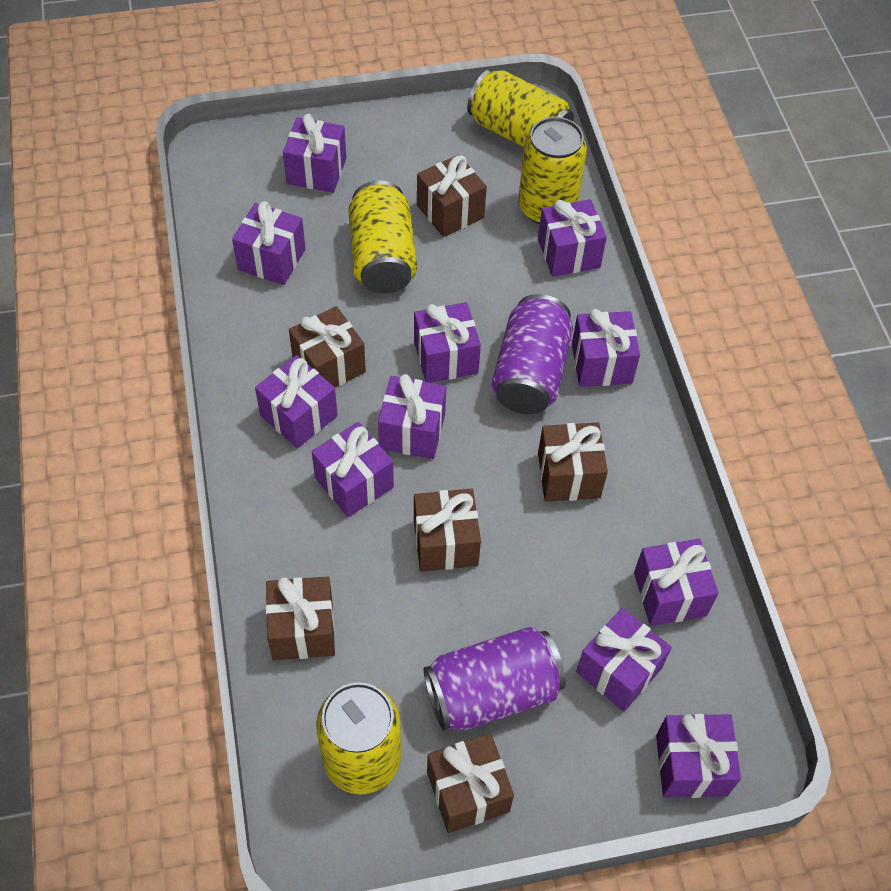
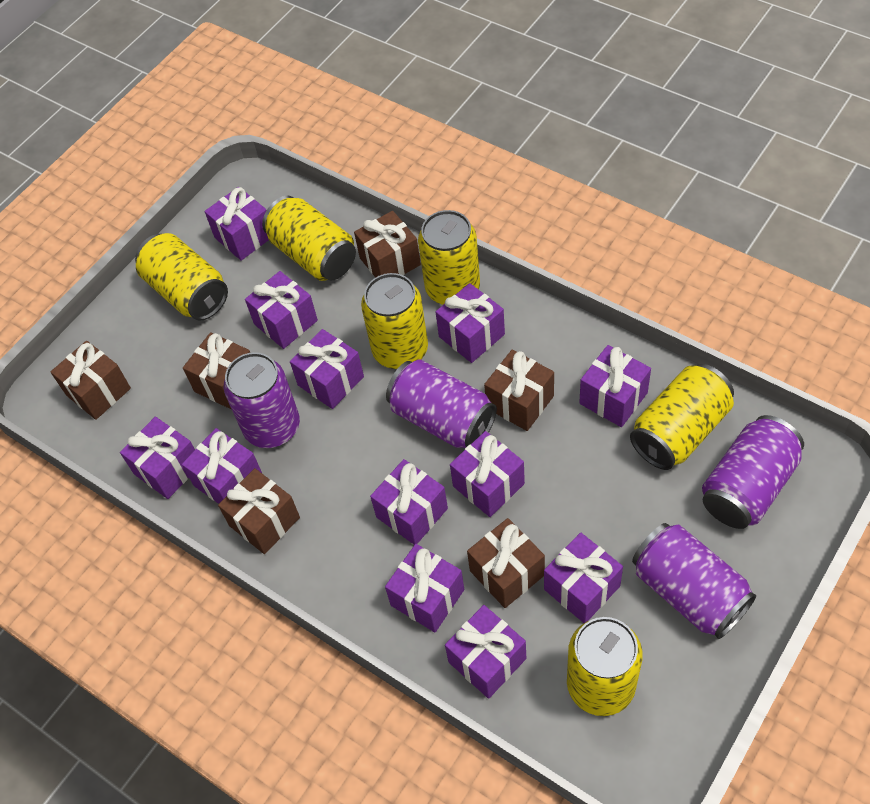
purple can: [424,627,566,731] [492,294,573,414] = 2 -> [224,352,300,448] [386,359,497,448] [632,523,756,639] [702,415,804,529] = 4
purple gift: [232,201,306,285] [255,355,338,448] [283,114,346,193] [312,422,394,517] [378,374,446,459] [414,302,481,383] [538,199,607,277] [572,309,640,387] [576,608,672,712] [634,539,718,626] [656,714,741,798] = 11 -> [120,417,195,499] [182,428,262,504] [205,187,269,261] [245,271,318,349] [290,329,364,409] [370,459,448,545] [385,544,464,632] [436,283,505,363] [445,605,526,699] [450,431,525,517] [544,532,623,623] [579,345,651,427] = 12
yellow can: [316,682,401,795] [348,181,417,294] [467,69,574,147] [518,117,587,224] = 4 -> [135,233,228,321] [262,196,356,281] [361,273,428,369] [418,210,480,305] [567,617,643,716] [630,364,734,470] = 6

